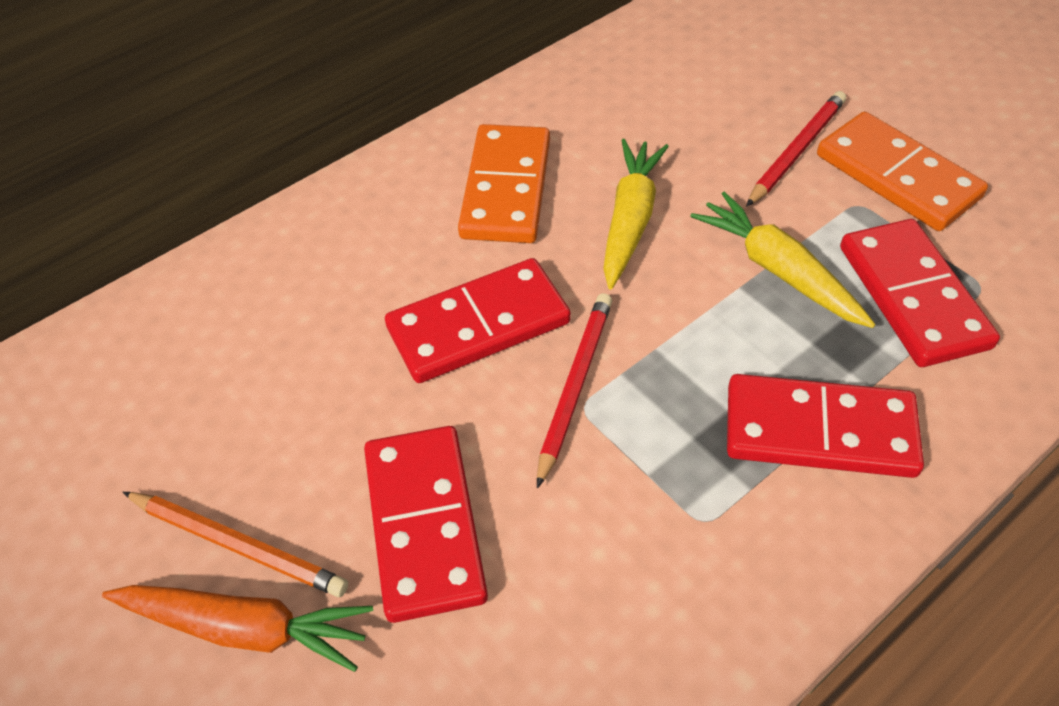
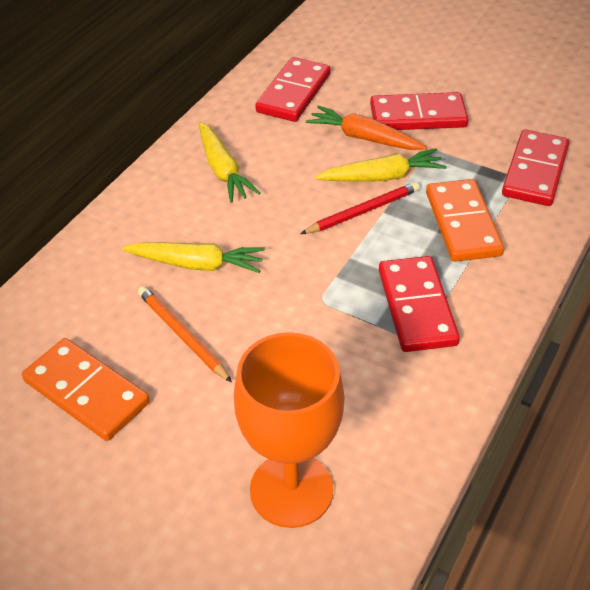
orange goblet: none = 0 -> [234,332,344,528] = 1
red pencil: [537,293,612,489] [746,91,846,207] = 2 -> [300,182,420,234] = 1
yellow carrot: [603,139,669,289] [690,192,876,328] = 2 -> [122,242,265,273] [199,122,260,203] [315,148,447,182] = 3

